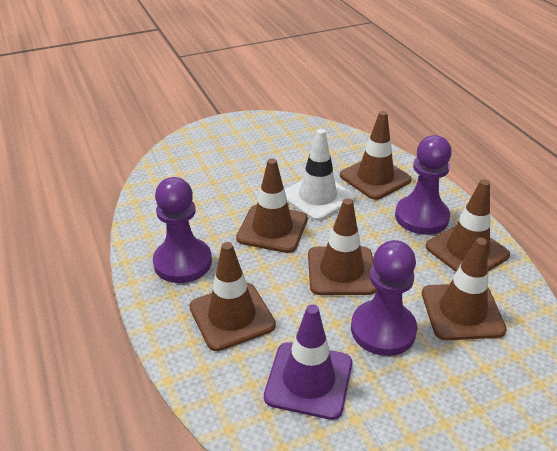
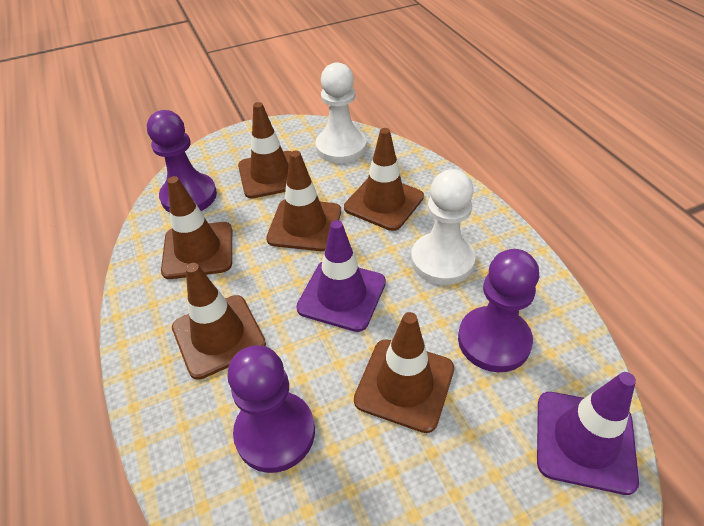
purple traffic cone: [264,304,352,420] = 1 -> [296,220,386,332] [537,372,639,495] = 2
white pawn: none = 0 -> [315,62,366,163] [411,169,476,285] = 2
white traffic cone: [285,129,355,221] = 1 -> none = 0

